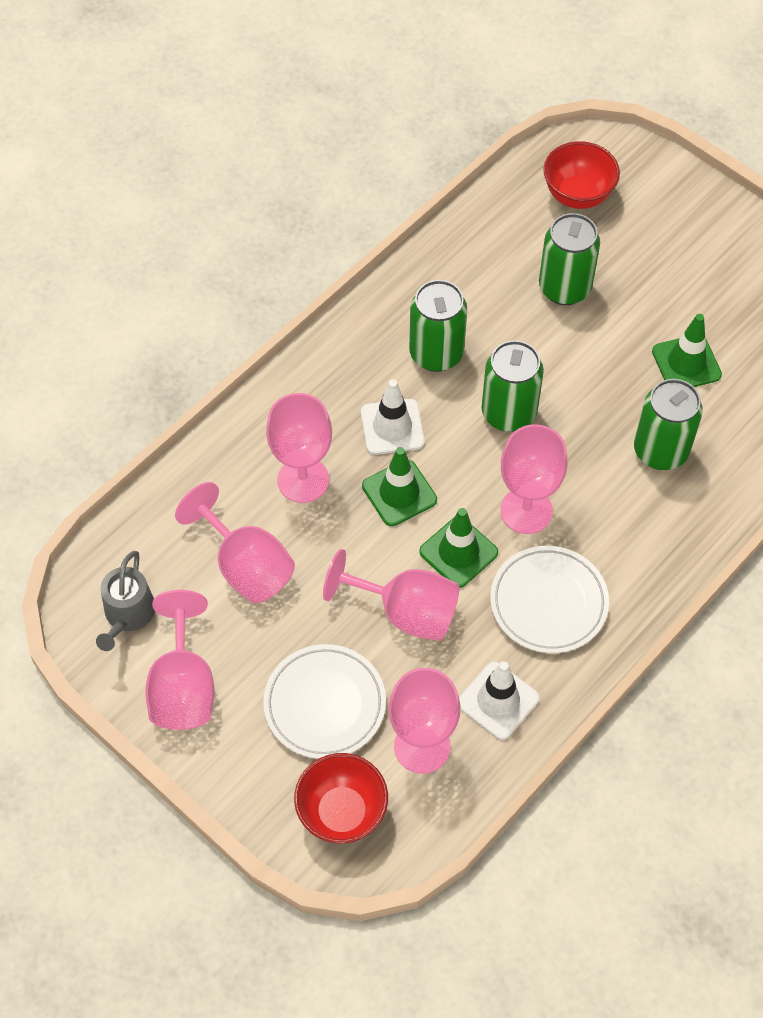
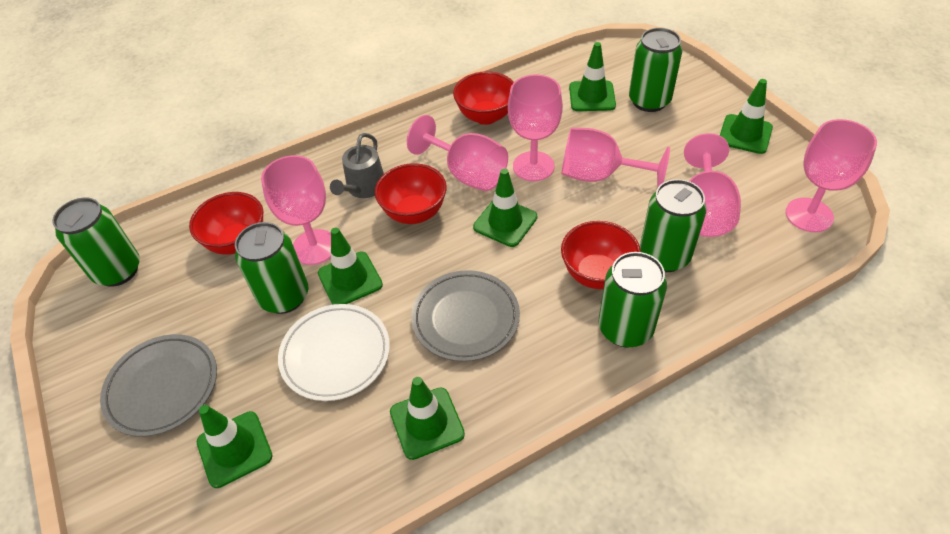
green can: [409,280,467,372] [481,340,544,432] [539,213,600,305] [634,379,703,470] = 4 -> [52,197,140,287] [235,222,308,314] [599,252,667,348] [629,28,682,112] [640,179,706,272] = 5
green traffic cone: [362,447,437,526] [419,508,498,588] [652,314,722,387] = 3 -> [197,405,272,488] [318,228,383,305] [390,377,465,460] [473,169,537,247] [569,42,616,111] [720,79,773,154] = 6
grey plate: none = 0 -> [100,334,217,437] [411,270,520,362] = 2
red bowl: [294,753,388,844] [543,141,620,209] = 2 -> [189,192,264,254] [375,163,447,224] [453,71,514,125] [561,221,641,289] = 4
white plate: [263,644,386,759] [490,546,609,653] = 2 -> [278,304,390,401] = 1
white traffic cone: [361,379,425,455] [459,661,540,740] = 2 -> none = 0

